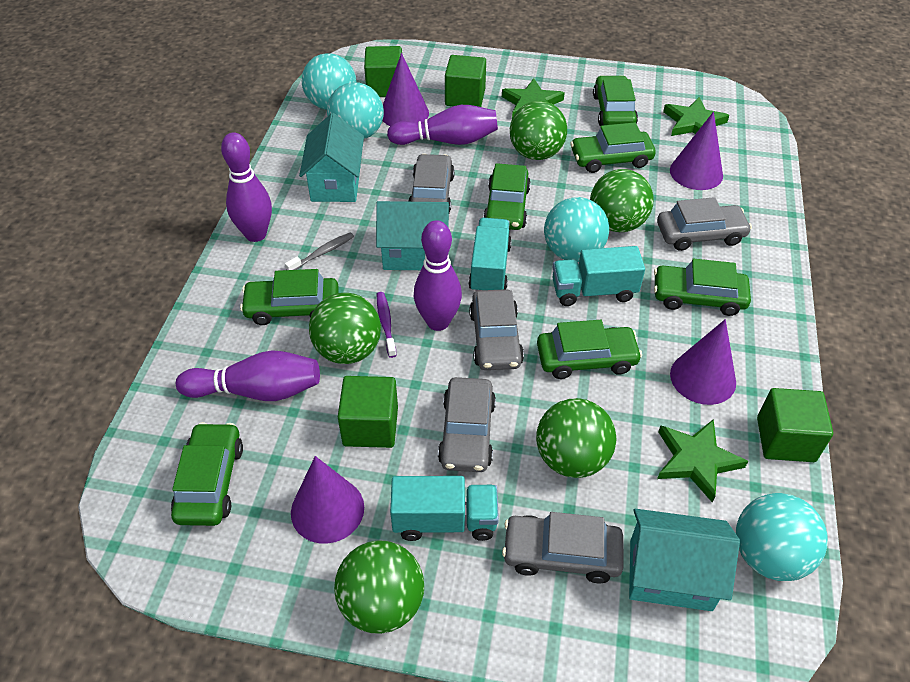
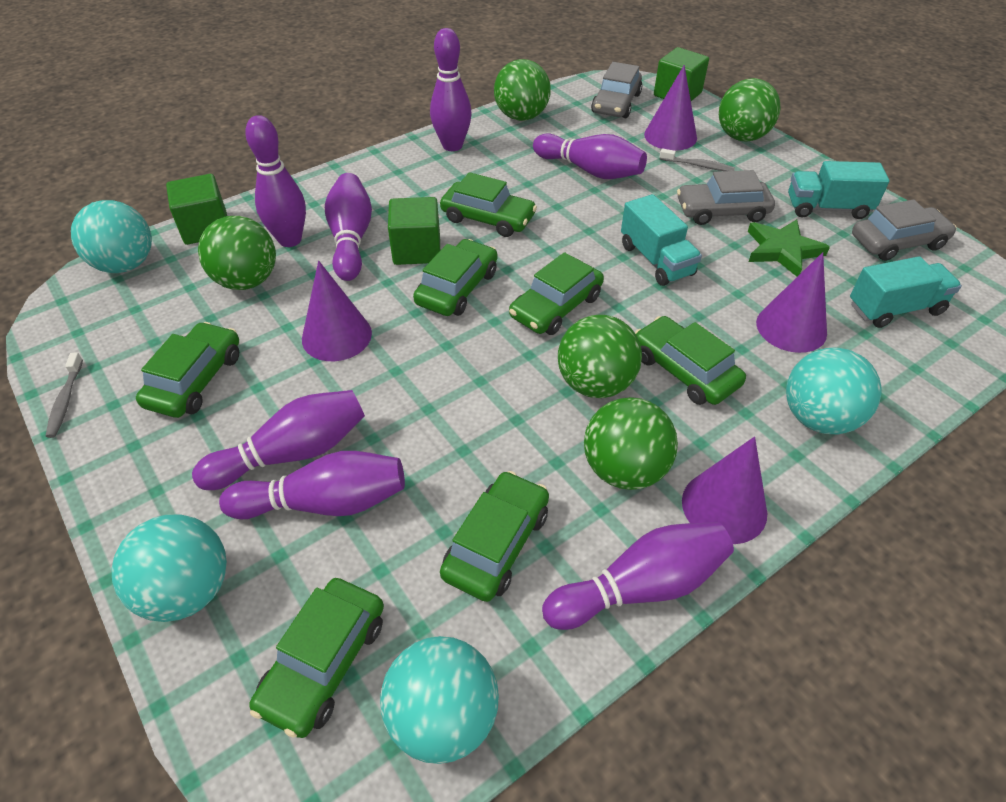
green cube: [338,376,398,448] [364,46,402,97] [445,55,486,107] [757,388,833,462] = 4 -> [166,174,227,245] [388,197,440,265] [654,47,709,101] = 3
green star: [502,79,565,118] [657,419,748,503] [663,97,729,136] = 3 -> [748,219,830,277] = 1
grey car: [408,154,455,213] [438,377,496,472] [469,289,524,370] [502,512,624,583] [657,197,752,251] = 5 -> [591,62,642,118] [677,170,775,225] [852,199,957,261] = 3
grey toothbrush: [285,232,354,270] = 1 -> [45,352,83,438] [660,148,735,171] = 2
purple bowling pin: [176,351,320,401] [221,132,272,242] [387,105,498,145] [414,220,462,331] = 4 -> [192,390,365,490] [219,451,405,519] [245,115,306,247] [325,173,372,281] [430,28,471,151] [533,134,647,179] [542,522,734,630] = 7
purple toothbrush: [377,292,397,358] = 1 -> none = 0
turquoise house: [299,113,364,202] [376,201,449,270] [629,509,740,611] = 3 -> none = 0

